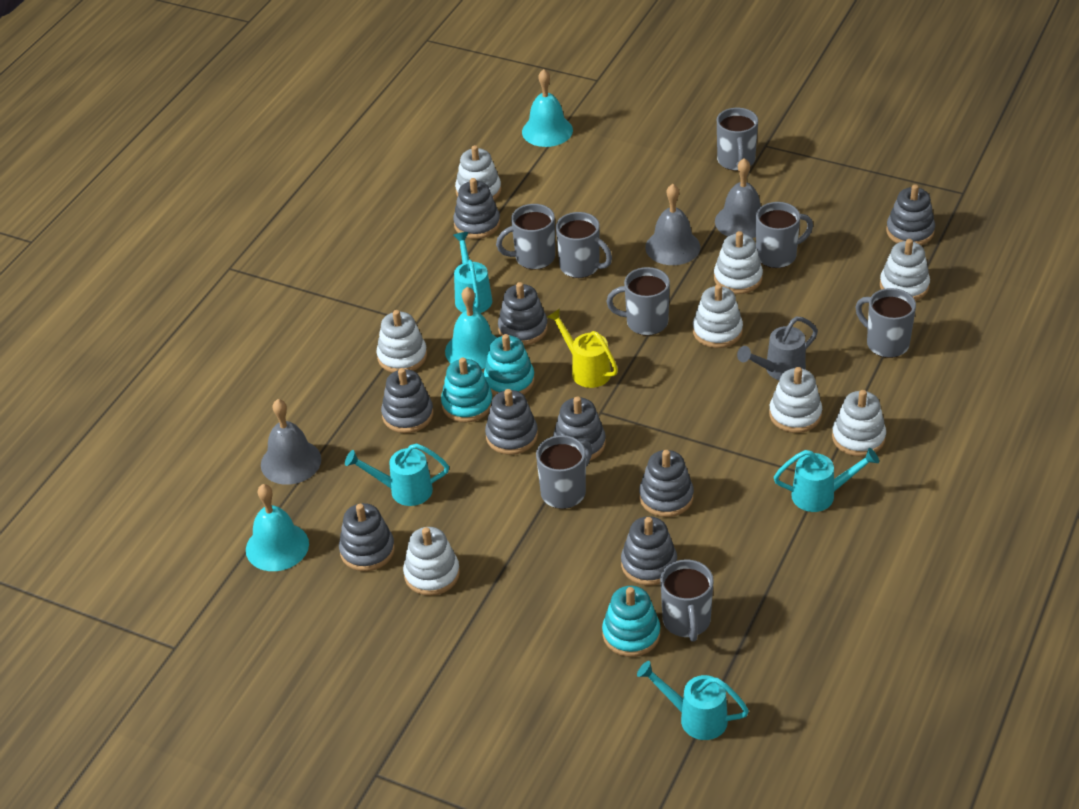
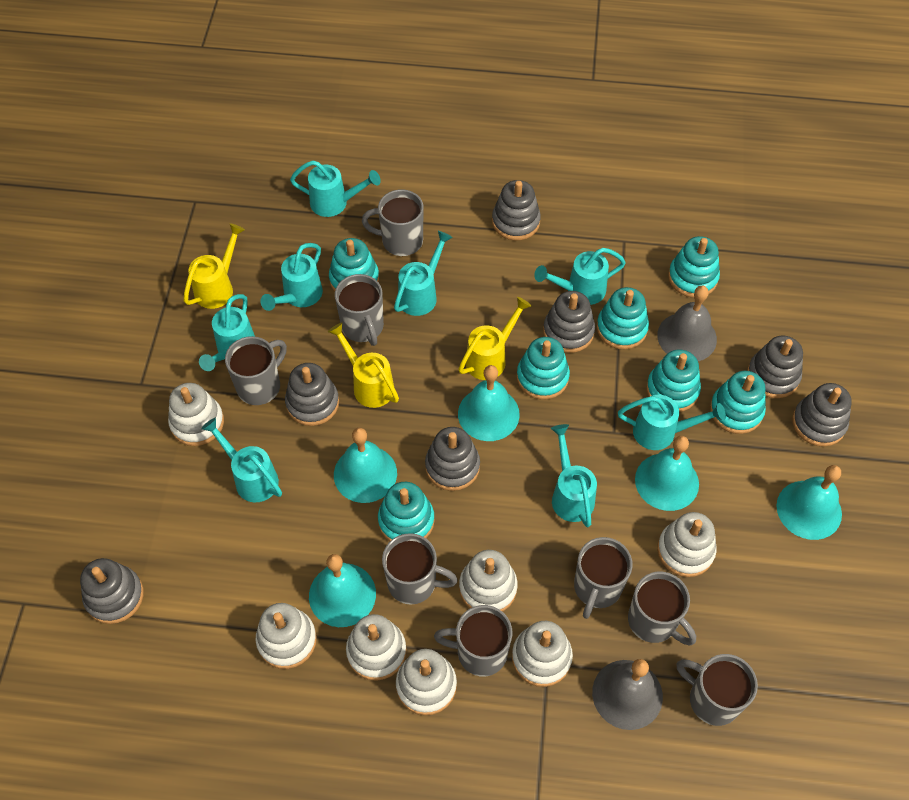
grey bell: [261,399,321,485] [645,184,700,265] [715,158,761,238] = 3 -> [592,659,663,730] [657,286,717,361] = 2
grey stacking toy: [339,503,395,571] [381,368,433,433] [453,178,500,239] [485,389,538,455] [498,282,548,346] [553,397,606,461] [621,516,677,586] [639,450,694,517] [886,184,935,245] = 9 -> [80,558,144,624] [285,363,339,426] [425,427,480,491] [492,180,541,240] [543,291,595,353] [747,336,803,398] [792,383,852,447] = 7
grey watering can: [737,317,818,380] = 1 -> none = 0
turquoise bell: [246,484,309,571] [445,287,497,369] [522,69,573,147] = 3 -> [309,554,376,627] [334,428,397,503] [458,365,520,441] [635,436,699,511] [777,465,842,540] = 5
turquoise stacking toy: [441,357,492,423] [484,334,535,396] [602,586,660,657] = 3 -> [329,238,379,292] [378,482,435,541] [517,337,570,400] [597,287,649,349] [646,349,701,412] [668,236,720,298] [710,371,766,434] = 7
turquoise watering can: [345,443,449,506] [453,232,492,313] [637,661,749,740] [774,448,879,512] = 4 -> [199,294,255,371] [201,418,282,502] [260,243,323,311] [290,160,381,217] [394,231,453,316] [534,248,626,305] [551,424,597,527] [618,395,726,450] = 8
white stacking toy: [376,310,427,373] [403,527,460,596] [455,145,501,200] [693,284,743,348] [714,231,763,294] [769,367,822,433] [832,390,886,457] [880,239,930,301] = 8 -> [168,383,224,446] [256,603,317,669] [346,614,407,681] [396,649,457,715] [459,550,518,612] [512,621,573,687] [657,512,717,577] = 7
yellow watering can: [547,308,618,388] = 1 -> [183,223,245,309] [328,323,399,408] [458,297,531,380] = 3

